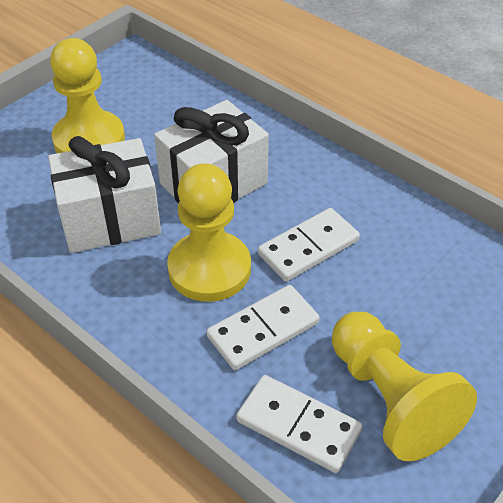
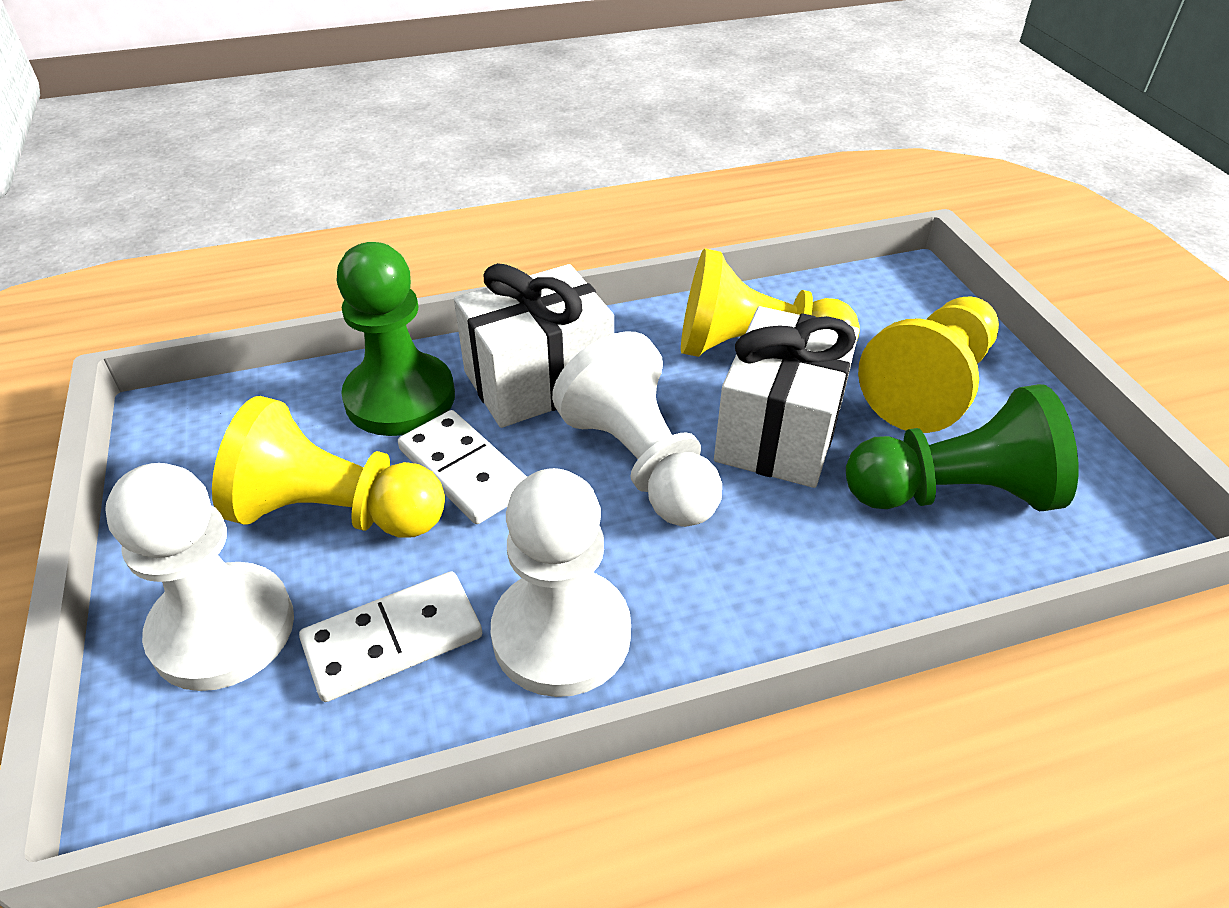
green pawn: none = 0 -> [337,242,455,436] [846,384,1078,511] = 2
white domino: [207,285,320,370] [236,375,362,473] [258,208,360,282] = 3 -> [299,571,482,702] [398,410,527,524] = 2
white pawn: none = 0 -> [105,463,294,691] [491,468,631,697] [552,331,722,527] = 3

